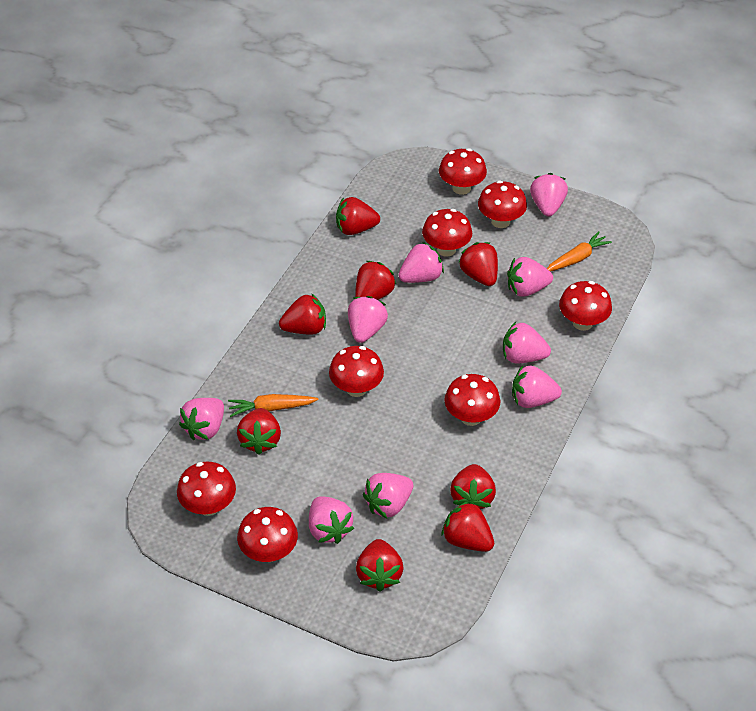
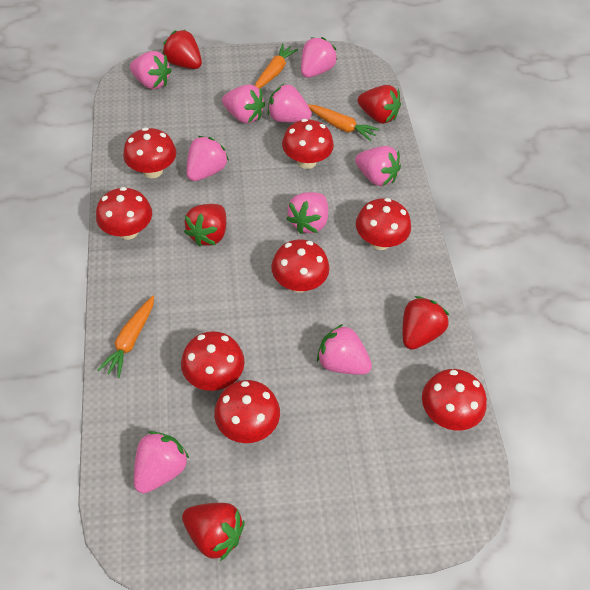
orange carrot: [228,394,318,417] [547,231,612,272] = 2 -> [98,296,154,378] [255,44,298,89] [308,105,380,141] = 3
red strawberry: [237,408,281,455] [279,293,326,335] [336,197,380,235] [355,261,396,300] [356,539,404,592] [441,501,494,552] [450,464,496,509] [458,242,498,286] = 8 -> [163,30,202,69] [182,503,245,561] [184,204,226,247] [358,85,401,124] [403,296,449,350] = 5

